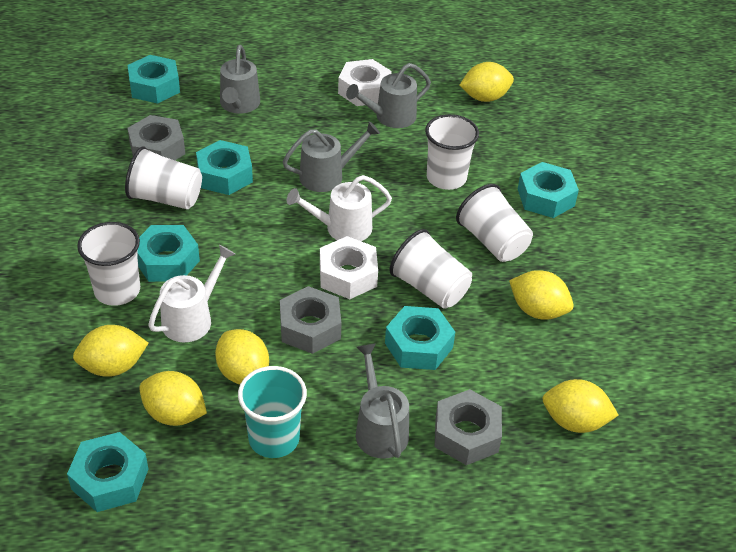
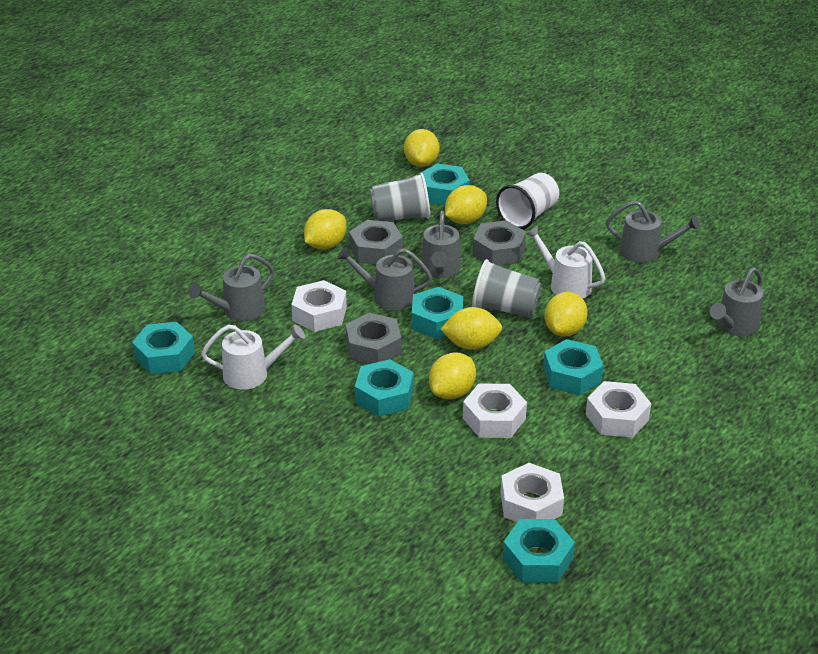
grey cup: none = 0 -> [370,172,430,221] [472,259,541,318] = 2
grey watering can: [220,45,260,114] [283,121,380,192] [346,63,431,128] [356,343,409,459] = 4 -> [189,254,274,321] [337,247,433,310] [421,211,461,278] [606,200,700,263] [710,267,763,336] = 5
turquoise cup: [238,366,307,458] = 1 -> none = 0
white cup: [77,222,140,306] [125,147,202,209] [390,229,472,309] [425,114,479,190] [456,184,533,262] = 5 -> [496,173,559,229] = 1
white nut: [320,236,378,299] [338,59,392,106] = 2 -> [291,280,347,332] [463,383,527,438] [501,463,564,522] [586,381,651,438] = 4

